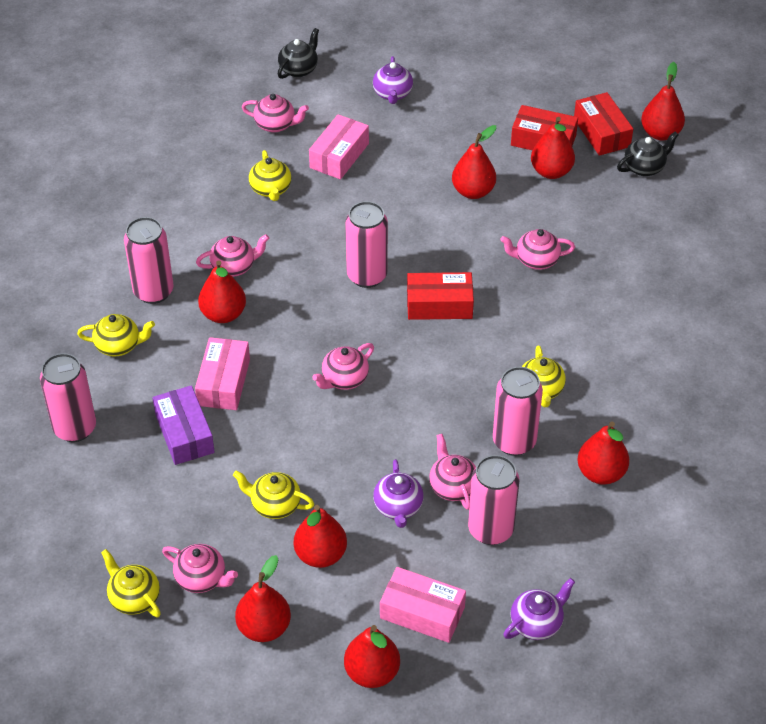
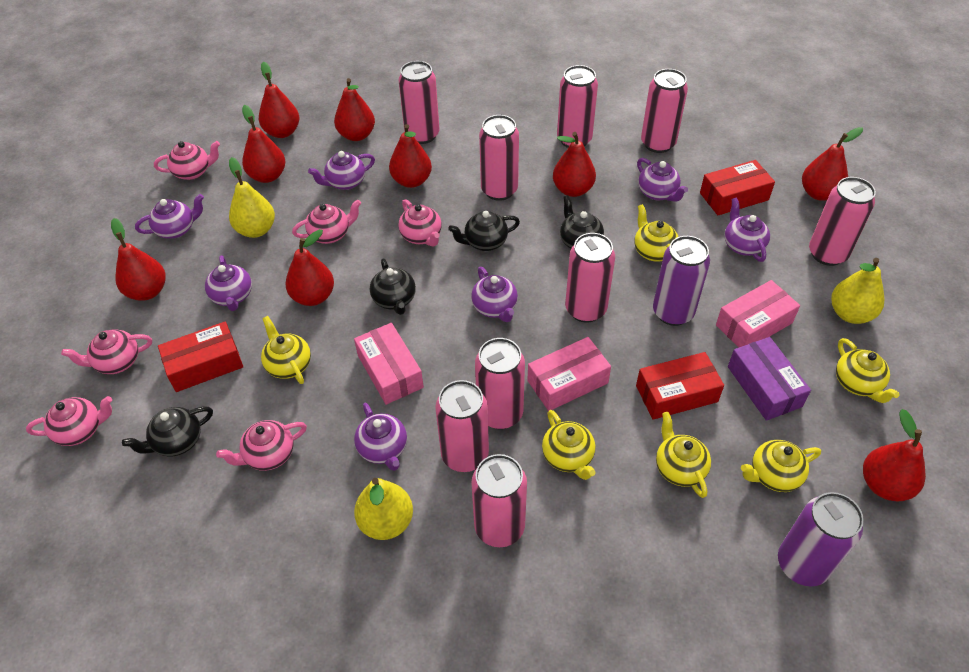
black teapot: [278,28,319,79] [617,131,679,176] = 2 -> [122,407,213,457] [370,258,416,315] [448,211,520,251] [560,195,604,249] = 4
pink can: [40,353,96,442] [124,217,174,304] [345,201,388,288] [468,455,520,545] [493,367,543,456] = 5 -> [399,61,440,144] [435,380,489,472] [471,454,527,547] [475,338,525,429] [479,115,519,201] [557,65,598,148] [565,233,615,323] [641,69,688,153] [809,177,876,266] = 9
purple can: none = 0 -> [653,236,710,326] [778,492,864,587] = 2
purple teapot: [373,56,413,104] [373,459,424,528] [503,578,575,640] = 3 -> [135,194,204,239] [205,255,252,311] [308,151,375,190] [354,403,407,471] [471,267,518,322] [637,158,688,202] [724,198,770,262] = 7
red pear: [198,260,246,323] [235,555,291,642] [294,505,347,568] [344,625,400,688] [452,125,496,199] [531,117,575,179] [577,421,629,485] [641,62,685,140] = 8 -> [111,218,166,301] [242,105,286,183] [259,61,299,138] [285,229,334,306] [334,78,375,141] [389,124,432,188] [553,132,596,197] [802,127,863,201] [863,409,926,501] = 9
yellow pear: none = 0 -> [229,157,275,238] [354,478,413,540] [831,258,884,324] = 3
yellow teapot: [77,314,155,357] [101,549,161,617] [233,470,314,519] [249,150,291,201] [522,345,566,407] = 5 -> [261,316,311,384] [542,410,596,480] [634,204,678,262] [656,412,711,498] [741,440,821,492] [836,338,900,403] = 6

